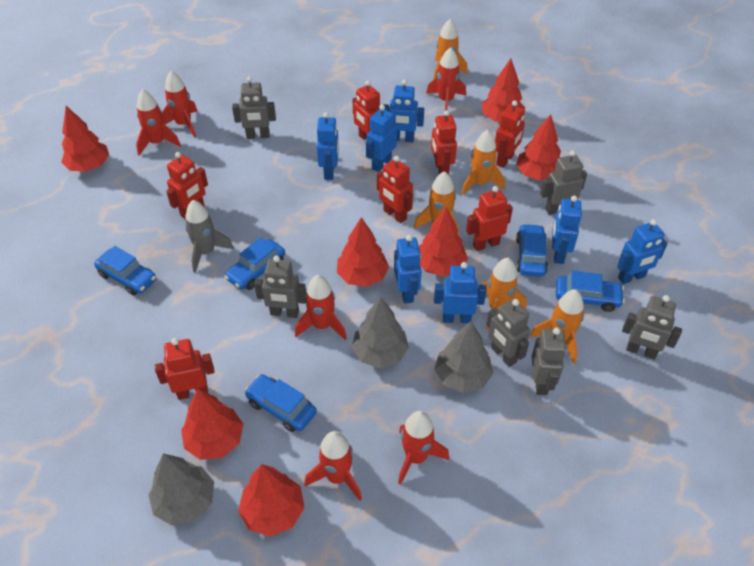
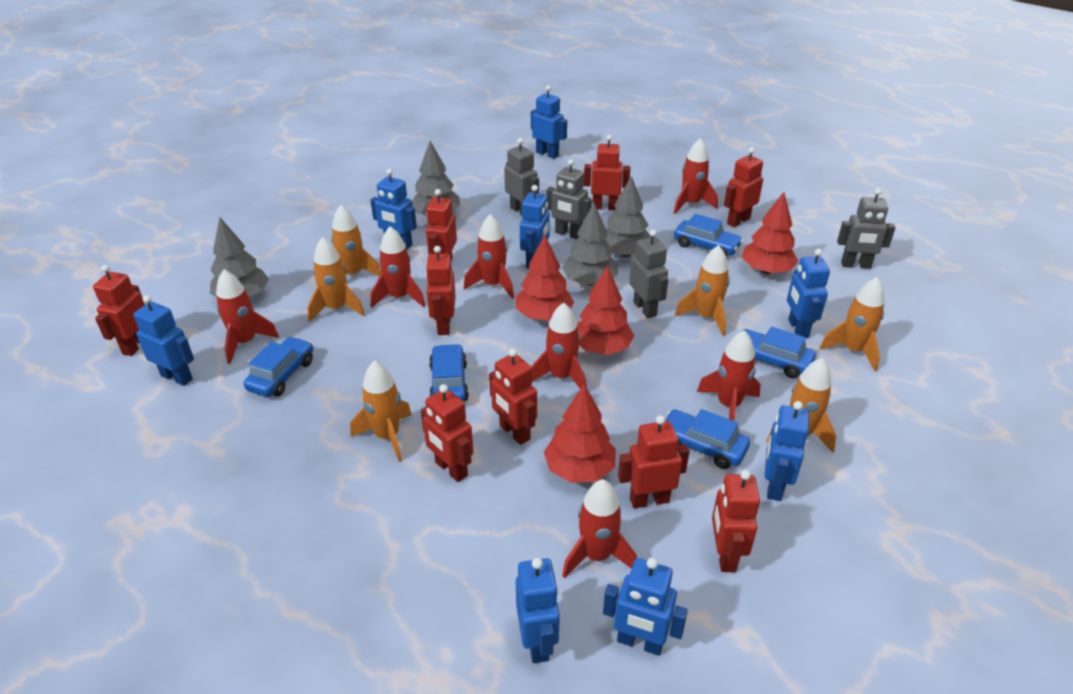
blue robot: [317,112,339,180] [366,105,397,172] [383,80,424,143] [394,235,422,304] [434,262,487,323] [552,196,582,264] [617,219,668,284] = 7 -> [133,295,194,386] [370,169,417,249] [516,558,560,663] [520,185,550,268] [531,85,567,159] [603,558,688,656] [764,401,809,501] [787,249,830,338] = 8
grey robot: [232,76,276,139] [254,256,306,318] [486,299,530,367] [532,328,566,395] [540,150,587,215] [622,295,682,359] = 6 -> [504,138,539,215] [546,159,592,239] [629,230,668,318] [837,188,896,269] = 4
grey rocket: [185,200,234,273] = 1 -> none = 0
grey tree: [149,453,214,525] [352,297,409,368] [435,321,493,393] = 3 -> [210,217,269,297] [412,141,460,215] [562,203,618,286] [605,176,651,257] = 4
orange rocket: [414,171,459,236] [433,19,468,80] [461,130,505,195] [481,258,527,330] [530,290,584,364] = 5 -> [307,237,365,322] [331,205,382,276] [350,361,412,462] [675,245,730,336] [767,358,837,453] [820,277,885,371] = 6
red robot: [155,338,215,400] [166,152,208,219] [352,80,380,140] [377,156,413,223] [431,110,457,174] [466,186,513,251] [495,100,525,168] = 7 -> [93,265,145,356] [421,384,473,482] [425,246,456,335] [426,189,457,261] [489,349,537,445] [584,135,630,210] [618,415,690,509] [712,470,760,572] [724,147,763,227] = 9
red rocket: [136,89,181,155] [162,71,197,138] [295,275,347,340] [304,431,362,501] [398,411,449,485] [426,47,466,111] = 6 -> [216,270,279,364] [371,226,425,308] [464,214,514,299] [531,303,587,389] [562,479,637,578] [674,138,718,214] [697,330,761,421] = 7
red tree: [61,106,109,172] [181,388,243,460] [238,464,305,537] [337,217,389,287] [419,207,468,276] [481,59,525,122] [516,114,561,181] = 7 -> [516,235,574,321] [544,384,616,483] [577,265,634,355] [742,192,798,274] = 4

